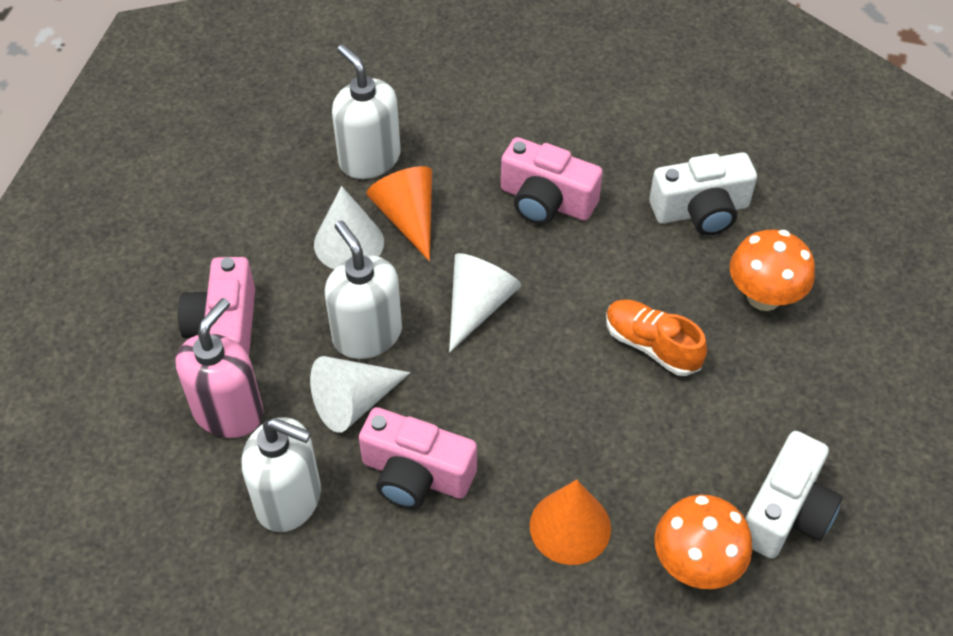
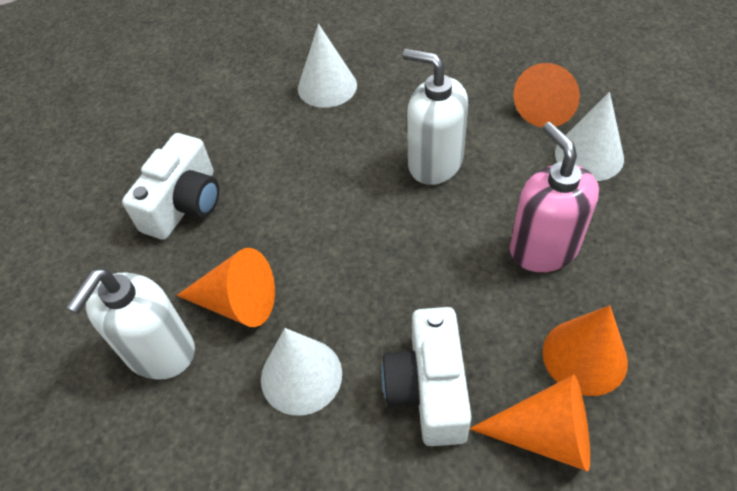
orange cone: [366,166,432,261] [530,480,611,565] = 2 -> [177,248,275,327] [470,375,590,472] [514,63,580,127] [542,305,628,396] = 4
orange mushroom: [655,494,752,589] [730,229,815,311] = 2 -> none = 0
orange shoe: [606,300,707,376] = 1 -> none = 0
pink camera: [178,257,255,356] [359,407,477,509] [501,137,603,225] = 3 -> none = 0
white soap dispenser: [242,417,321,532] [325,220,402,359] [332,45,401,179] = 3 -> [66,268,195,380] [403,49,468,185] = 2

